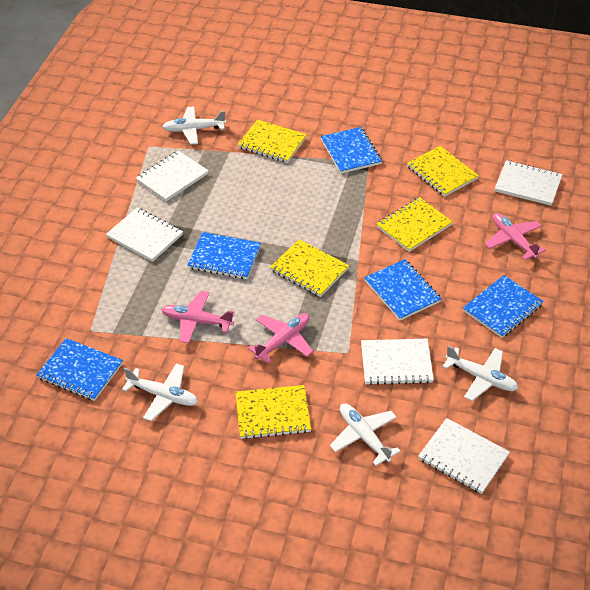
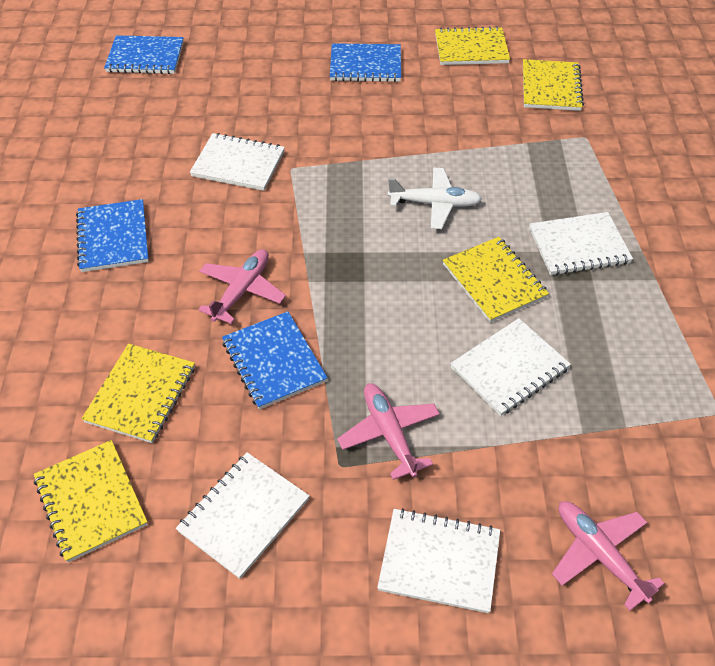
blue notebook: [36,338,123,401] [187,232,261,279] [321,127,382,174] [364,259,442,321] [463,275,544,338] = 5 -> [76,199,149,272] [104,35,184,74] [222,311,328,409] [330,43,401,82] = 4
white plane: [122,363,198,421] [162,106,226,145] [330,403,401,466] [442,346,519,401] = 4 -> [388,168,482,229] = 1

